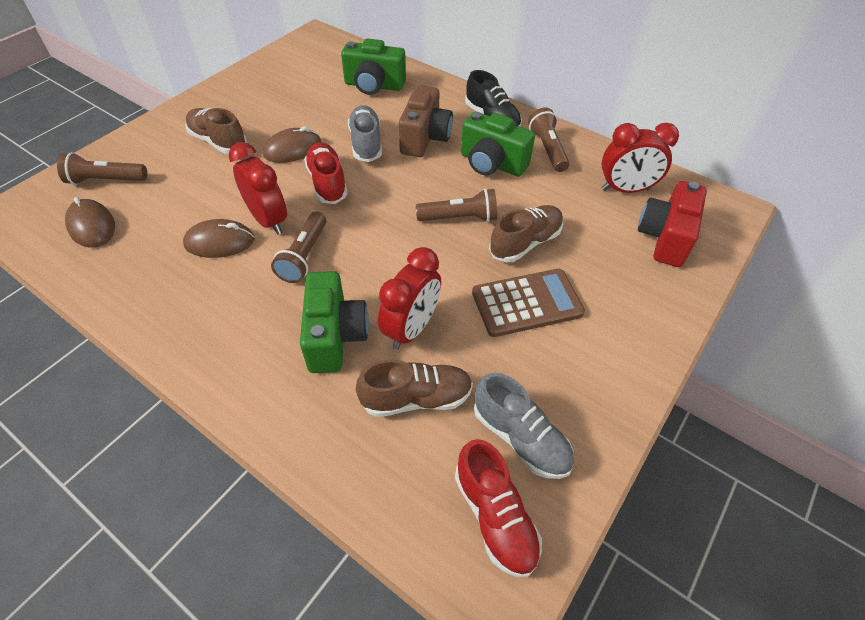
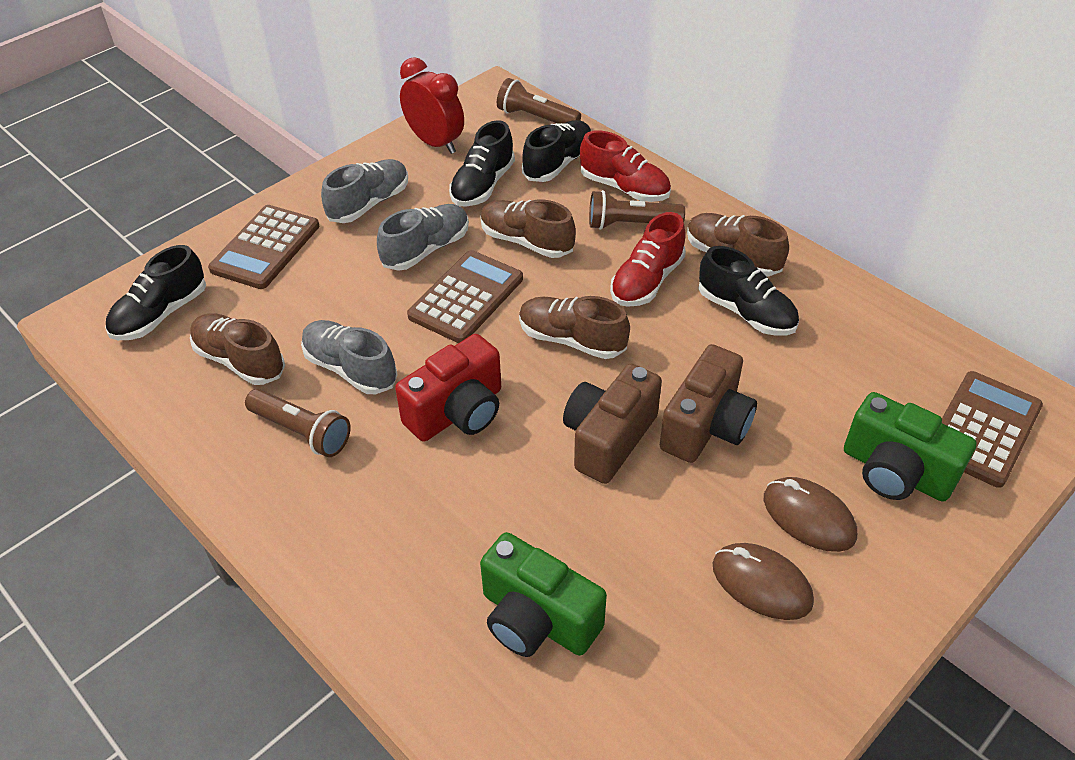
black shoe: [465,70,522,127] = 1 -> [105,245,206,340] [449,120,515,207] [522,120,591,182] [699,246,799,336] = 4
brown calculator: [472,269,585,337] = 1 -> [208,205,319,289] [407,250,523,343] [942,371,1043,488] = 3
brown camera: [399,85,453,157] = 1 -> [563,364,662,484] [660,344,757,463] = 2
brown flashlight: [57,152,147,185] [271,211,327,283] [416,188,497,222] [528,108,569,172] = 4 -> [245,389,351,457] [497,78,581,123] [589,190,685,230] = 3
brown mouse: [65,197,115,248] [183,219,255,258] [263,126,321,163] = 3 -> [713,543,814,620] [764,477,857,552] = 2
brown shoe: [185,108,247,154] [356,359,473,417] [489,205,563,262] = 3 -> [190,313,285,385] [481,199,576,258] [519,296,630,359] [687,213,789,276] = 4
green camera: [300,271,369,373] [341,38,406,95] [461,112,535,176] = 3 -> [480,532,607,657] [844,392,977,502] = 2
grey shoe: [348,105,382,162] [474,373,574,479] = 2 -> [301,320,398,394] [321,159,408,223] [377,204,469,271] = 3
red clock: [229,142,287,235] [378,247,441,350] [602,123,679,193] = 3 -> [400,57,464,154] = 1

